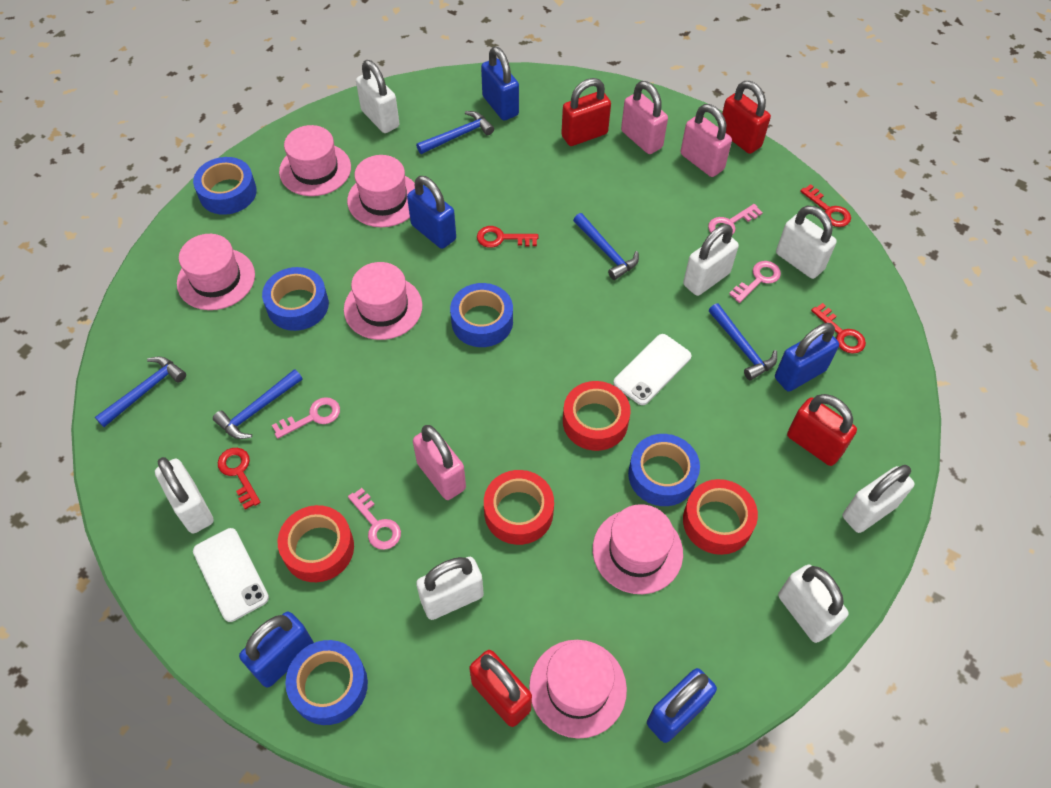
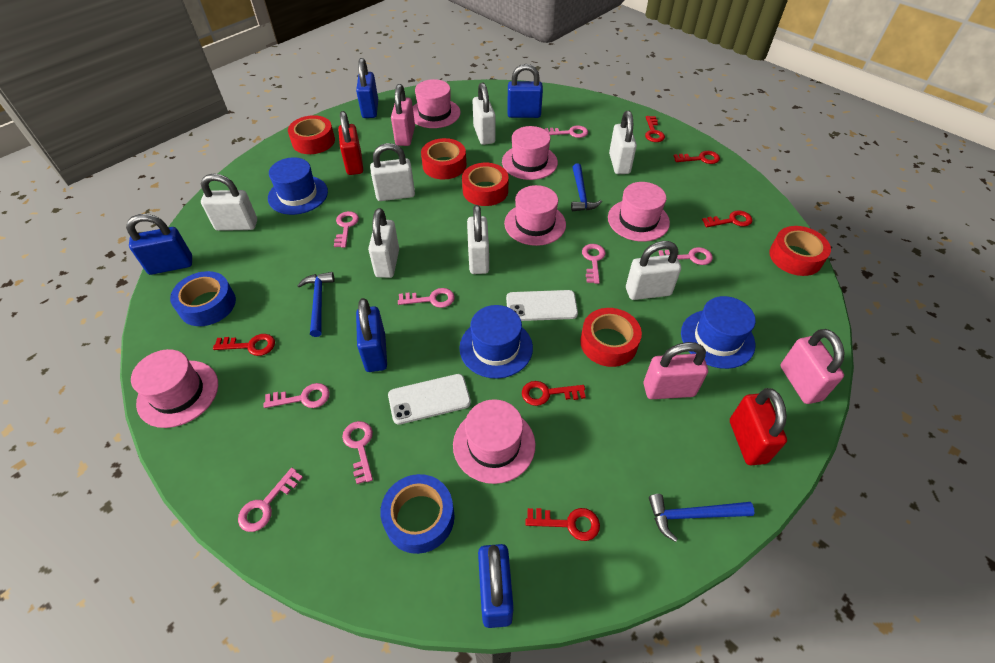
blue hammer: [95,357,186,427] [213,369,303,439] [416,111,494,154] [573,213,639,280] [709,303,777,380] = 5 -> [297,272,335,337] [571,164,602,211] [649,494,754,542] = 3
blue hat: none = 0 -> [268,157,328,215] [459,305,533,379] [681,296,756,369] = 3
blue tape: [193,157,257,215] [262,267,329,331] [285,640,368,725] [450,283,513,347] [628,434,700,506] = 5 -> [170,271,236,326] [380,474,455,554] = 2
pink key: [272,397,340,439] [348,488,401,550] [708,204,763,235] [729,261,781,303] = 4 -> [238,468,303,532] [264,383,330,408] [334,211,359,248] [342,421,373,484] [398,288,455,308] [545,125,588,138] [582,244,606,284] [659,247,713,265] = 8
red key: [218,448,261,510] [477,226,538,248] [800,184,851,227] [811,303,866,354] = 4 -> [213,334,275,356] [522,381,586,406] [526,508,600,541] [645,116,665,142] [674,151,720,164] [702,210,752,227] = 6
red padlock: [469,650,532,727] [561,78,611,146] [722,81,771,154] [787,394,857,466] = 4 -> [338,111,363,175] [730,388,787,465] = 2
red tape: [278,505,354,582] [484,470,554,545] [563,381,631,451] [683,479,758,555] = 4 -> [288,115,335,154] [421,138,466,180] [462,163,508,206] [580,308,642,367] [769,226,831,276] = 5

